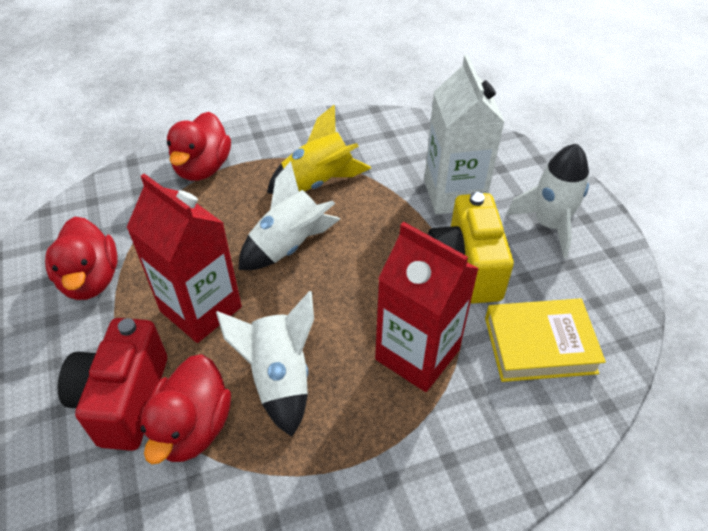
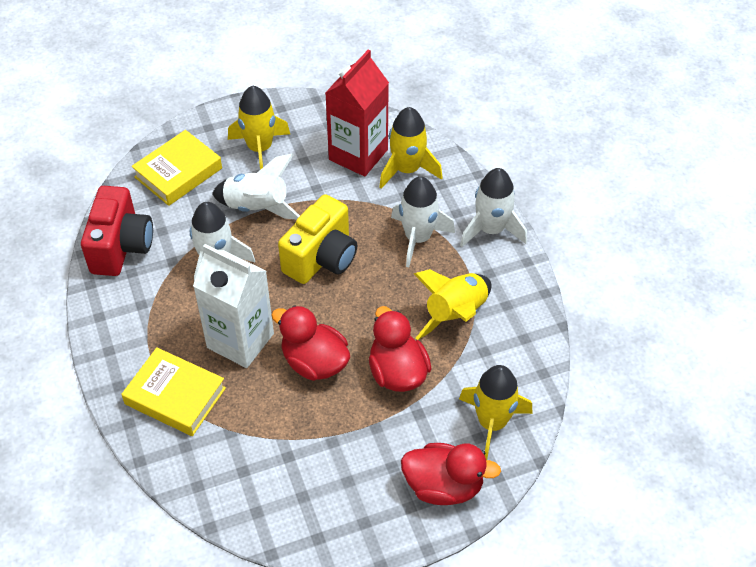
red carton: [126,174,242,343] [375,222,479,392] = 2 -> [325,49,389,177] = 1
white rocket: [216,291,314,437] [238,161,340,270] [506,143,589,258] = 3 -> [190,202,255,281] [212,153,300,219] [391,177,455,267] [460,168,527,247] = 4
yellow book: [485,299,606,382] = 1 -> [121,347,226,436] [132,130,222,206] = 2
yellow rocket: [267,105,371,194] = 1 -> [228,86,290,170] [379,107,443,189] [414,269,491,340] [459,365,533,460] = 4

